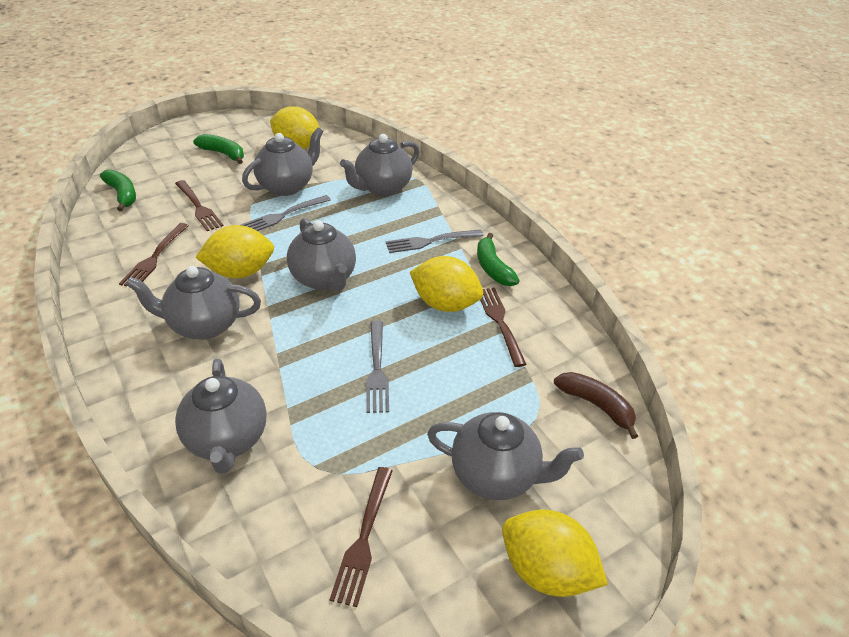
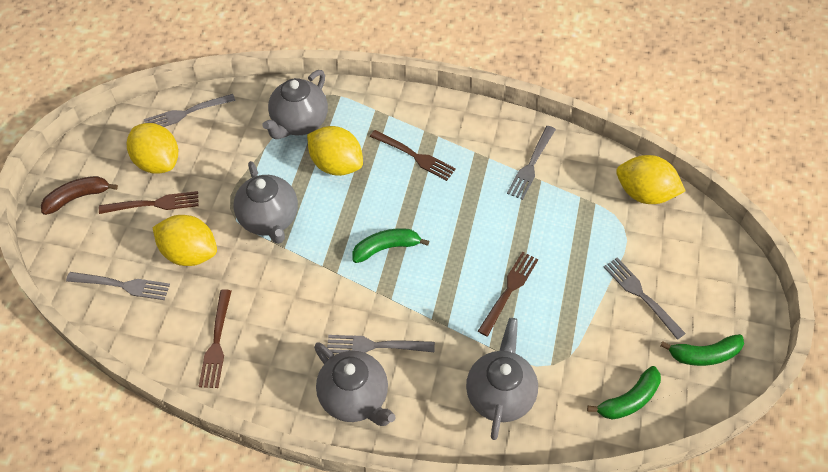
grey fork: [240,195,331,231] [366,320,389,413] [386,229,484,253] = 3 -> [66,272,170,300] [144,94,235,127] [327,335,435,353] [507,126,556,200] [604,258,686,340] = 5
grey teapot: [126,266,261,340] [175,359,267,474] [242,127,324,196] [287,218,356,291] [340,134,420,196] [427,412,584,500] = 6 -> [233,161,298,244] [263,70,328,139] [314,343,396,426] [466,318,538,440] = 4

